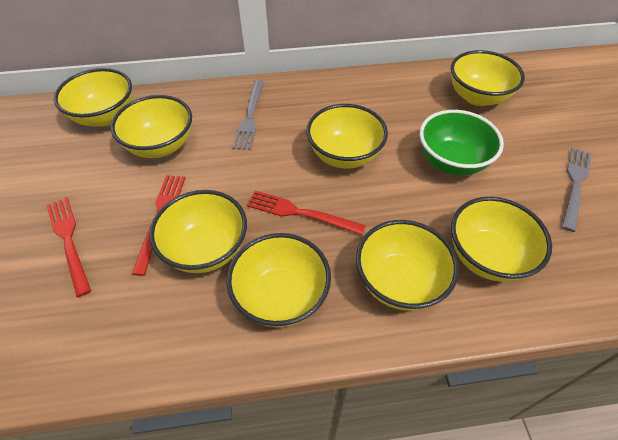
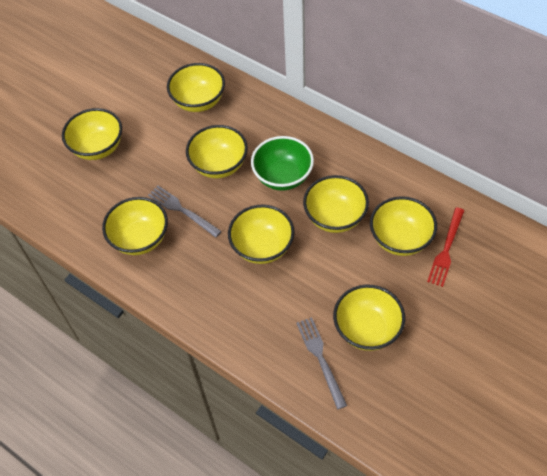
red fork: [46,197,91,297] [132,175,185,276] [247,191,366,235] = 3 -> [427,207,465,287] = 1

